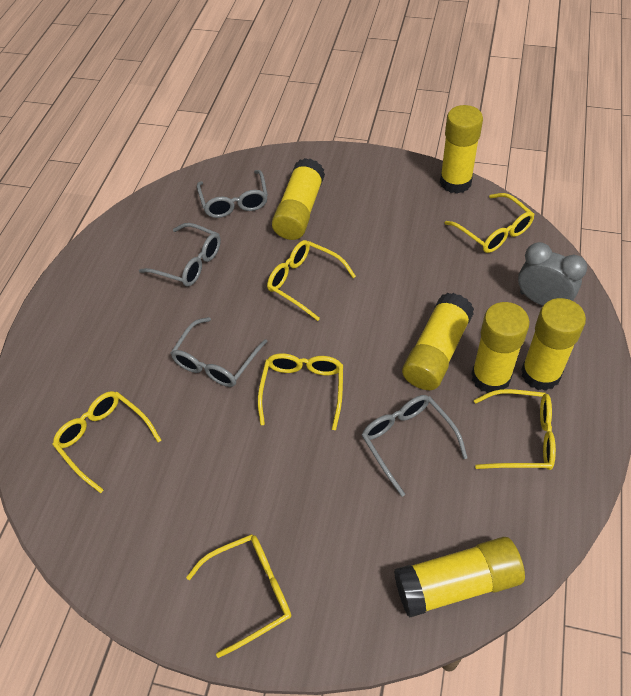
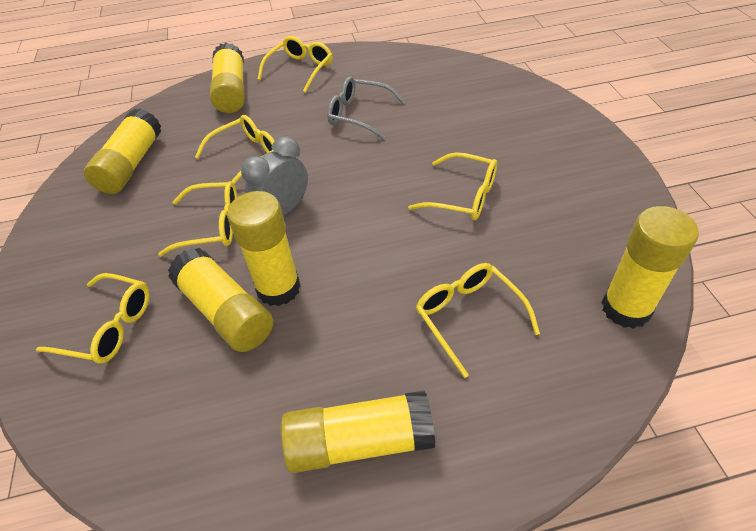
grey glasses: [139,223,221,287] [171,317,268,387] [197,170,268,218] [362,395,468,497] = 4 -> [327,76,405,139] = 1

